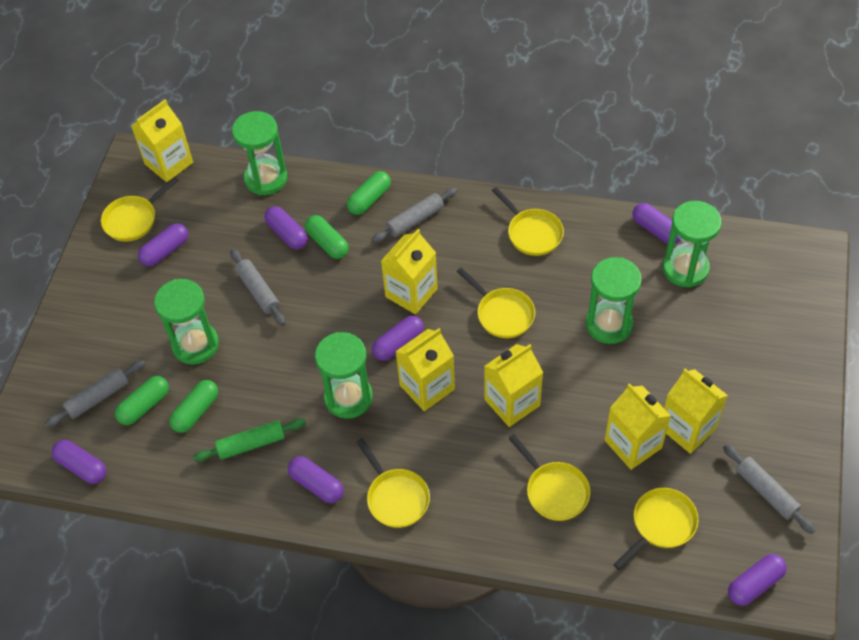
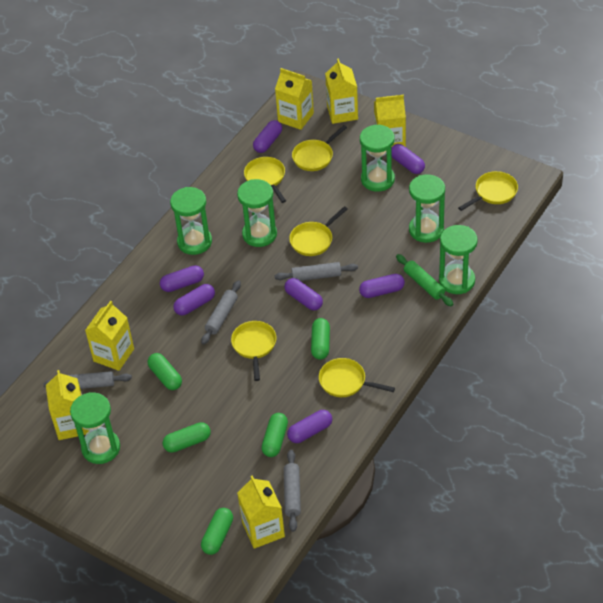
green capsule: [115,376,169,425] [169,380,218,433] [305,215,349,259] [347,171,391,215] = 4 -> [148,353,182,390] [162,422,211,453] [201,508,233,555] [261,413,288,457] [311,318,330,360] = 5
green hourglass: [154,279,219,365] [232,111,287,195] [315,332,373,419] [586,257,642,344] [663,201,721,288] = 5 -> [70,392,120,464] [170,187,212,255] [237,179,277,247] [360,124,395,192] [409,174,445,243] [439,225,478,294] = 6

